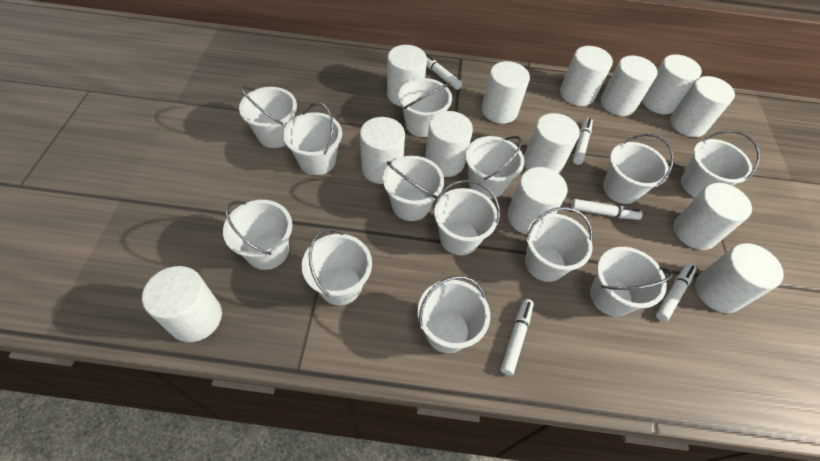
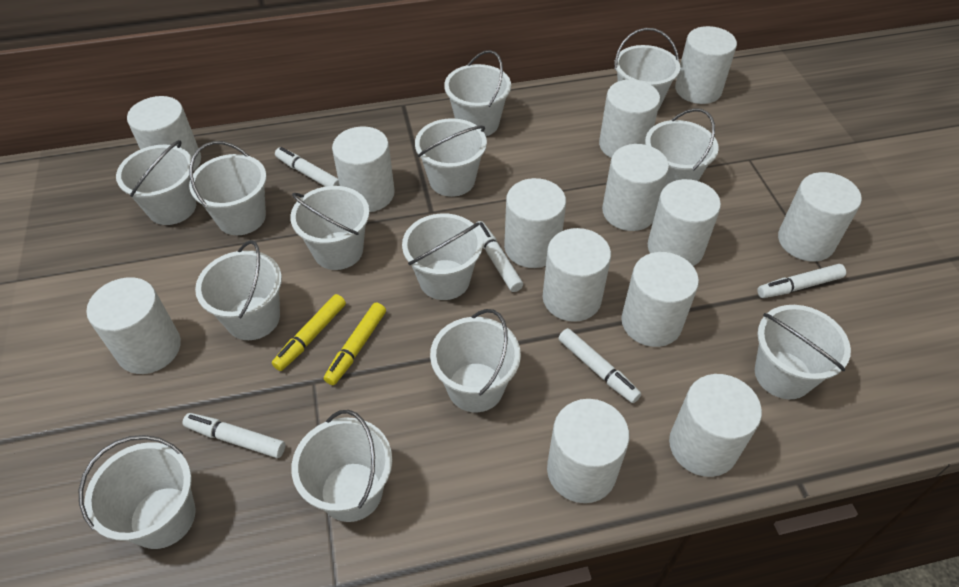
yellow marker: none = 0 -> [272,294,346,371] [324,303,386,385] = 2

